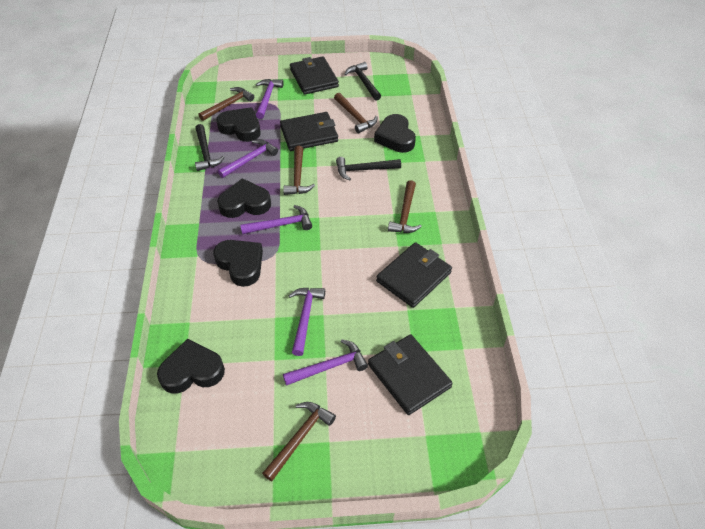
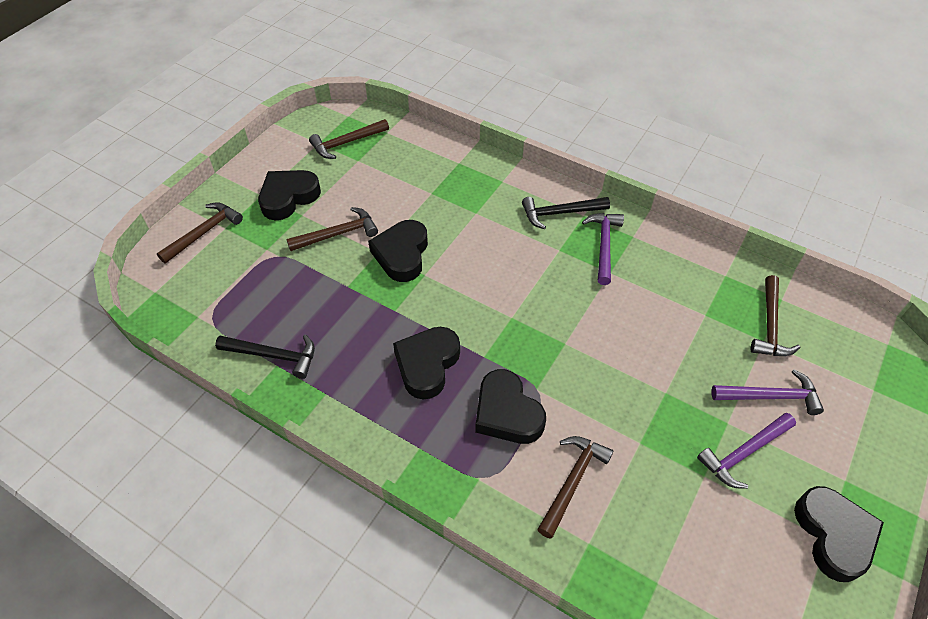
black hammer: [195,124,225,171] [336,157,401,180] [344,62,381,101] = 3 -> [215,334,315,379] [522,197,610,229] = 2
black wallet: [280,112,338,151] [290,56,339,95] [368,334,453,415] [376,242,452,308] = 4 -> none = 0
purple hammer: [218,139,278,178] [240,205,312,234] [256,79,284,119] [283,339,368,386] [289,288,325,356] = 5 -> [582,213,624,285] [697,413,796,489] [711,370,824,415] = 3

